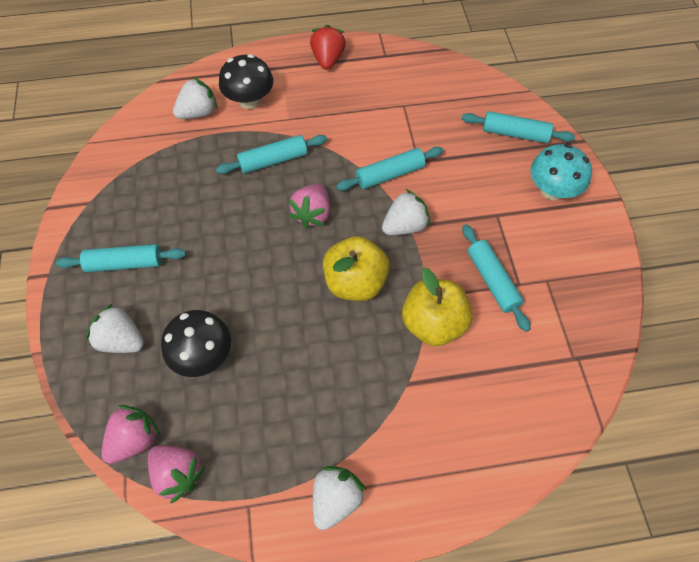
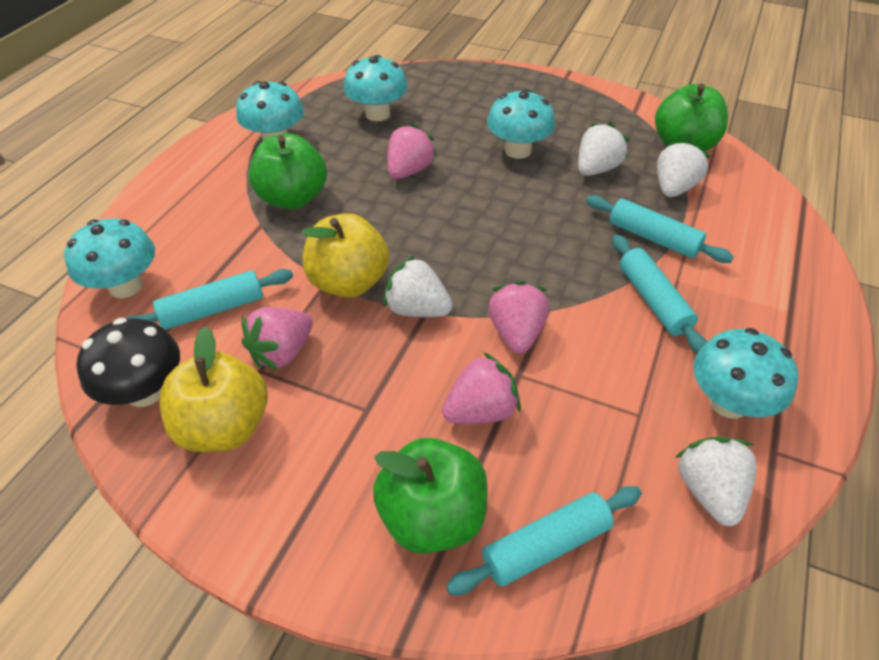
black mushroom: [161,310,231,377] [219,54,273,109] = 2 -> [76,318,180,407] = 1
green apple: none = 0 -> [249,133,327,209] [373,438,488,554] [655,84,728,152] = 3
pink strawberry: [101,405,160,464] [148,445,205,503] [289,184,330,229] = 3 -> [242,307,313,371] [387,123,437,179] [442,352,521,424] [488,280,549,353] = 4
red strawberry: [310,25,346,70] = 1 -> none = 0
turquoise mushroom: [530,144,592,200] = 1 -> [64,219,155,298] [236,81,304,140] [344,55,408,121] [487,89,555,159] [693,328,798,419] = 5
turquoise rolling pin: [56,244,186,272] [216,135,327,174] [336,147,443,191] [462,111,575,143] [462,224,531,332] = 5 -> [126,269,293,330] [446,486,642,595] [586,195,734,263] [612,234,707,353] = 4

